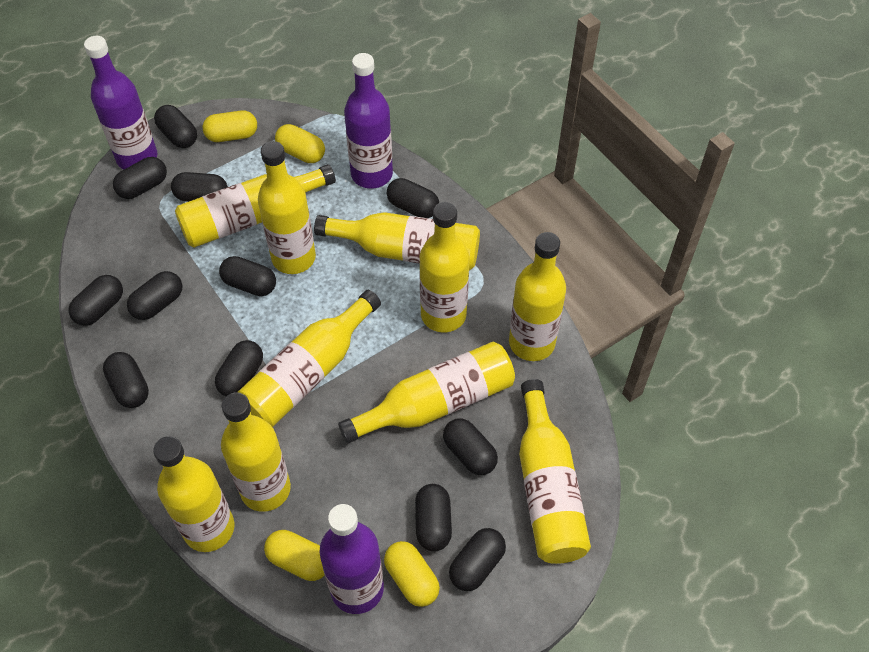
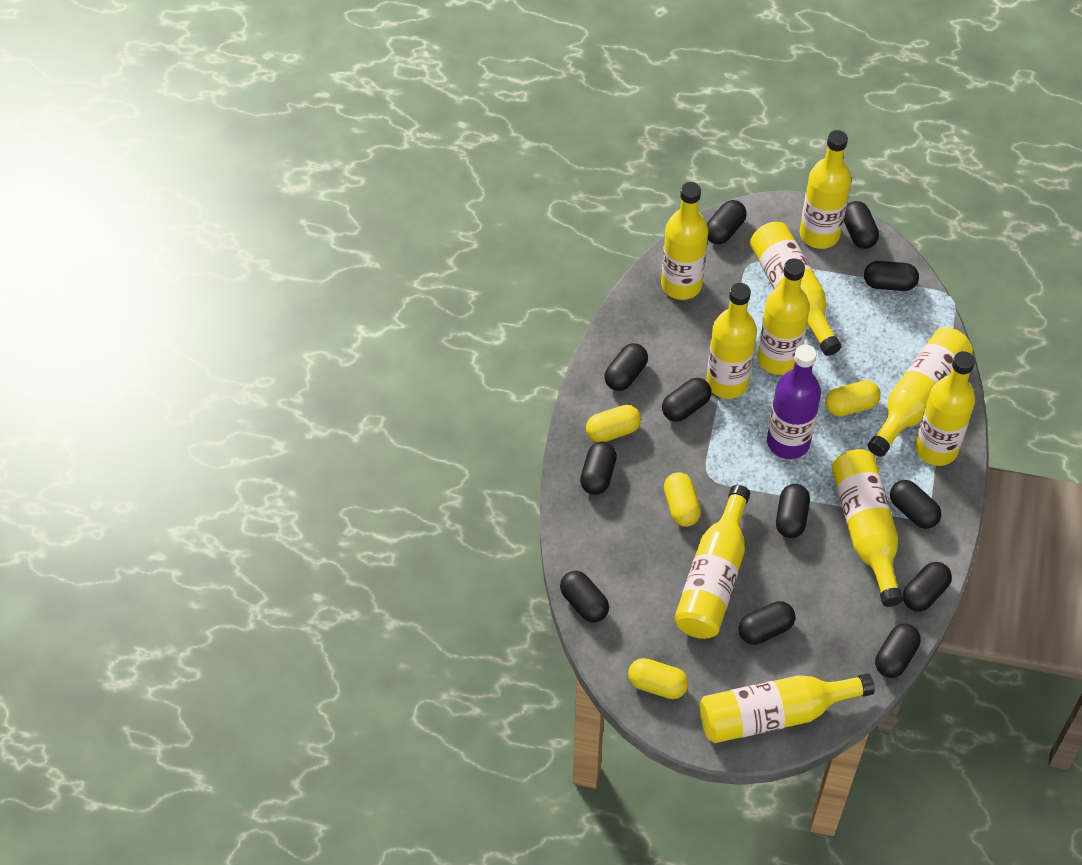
purple bottle: [84,36,157,170] [320,504,384,614] [344,53,393,189] = 3 -> [767,345,821,459] = 1

